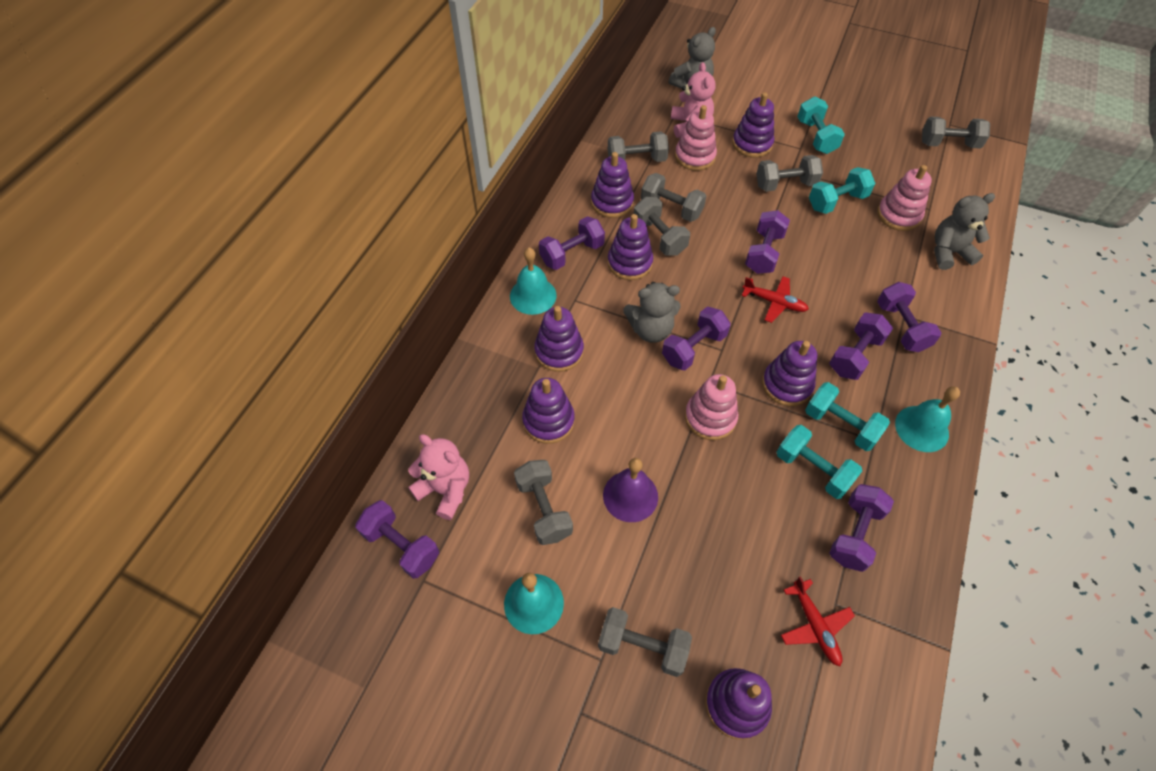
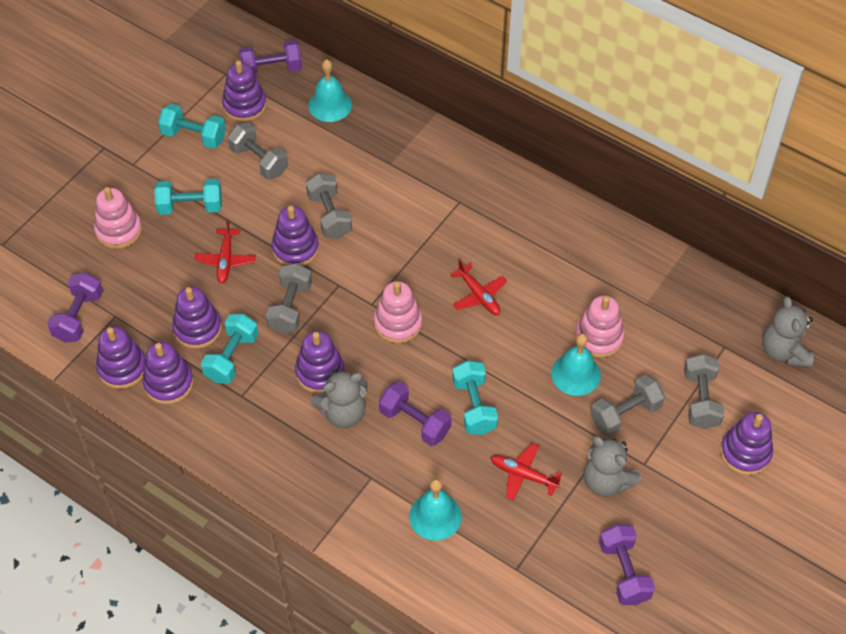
grey dumbbell: [514,460,573,545] [598,607,692,677] [608,131,669,162] [634,197,690,256] [641,173,706,222] [756,155,823,192] [922,117,990,149] = 7 -> [227,122,288,179] [266,263,312,334] [306,173,352,239] [591,375,665,436] [684,354,724,429] = 5
pink teddy bear: [408,434,469,520] [671,62,715,138] = 2 -> none = 0
purple bell: [603,458,658,522] = 1 -> none = 0
purple dumbbell: [355,500,439,579] [539,216,605,270] [662,307,731,370] [745,210,790,274] [829,313,893,380] [830,484,894,572] [877,282,941,352] = 7 -> [47,272,103,343] [239,40,302,76] [379,381,451,446] [599,524,655,605] = 4
red plane: [742,276,809,323] [781,576,855,666] = 2 -> [194,220,256,284] [450,259,507,315] [491,443,562,500] = 3

